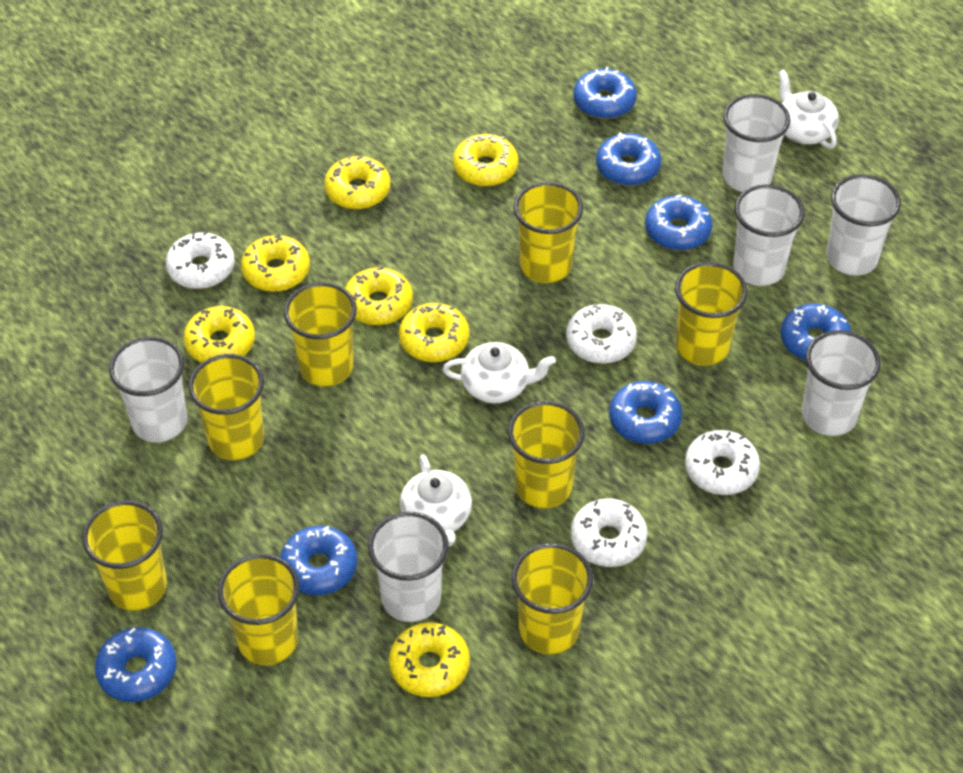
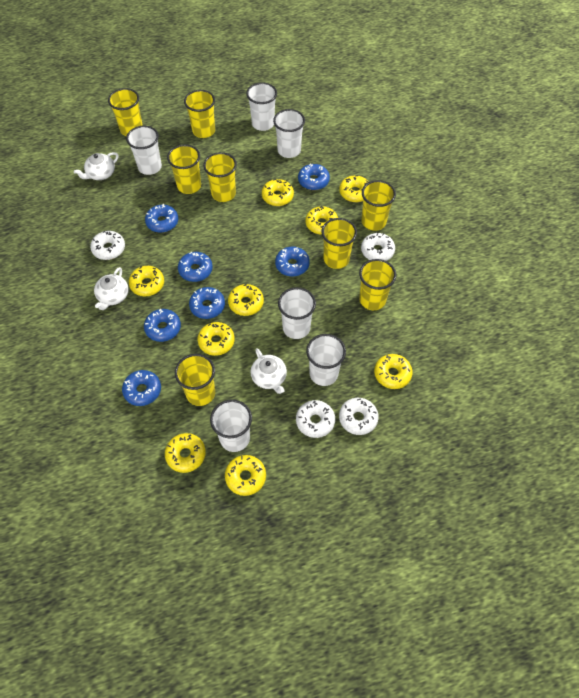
yellow donut: [184,306,255,363] [241,234,310,292] [324,155,390,209] [345,266,413,325] [389,622,470,697] [399,303,469,362] [453,134,518,186] = 7 -> [129,266,164,296] [165,433,206,473] [197,322,235,356] [225,455,266,496] [228,284,264,316] [262,179,294,206] [306,206,338,235] [339,175,369,202] [374,354,413,389] = 9

